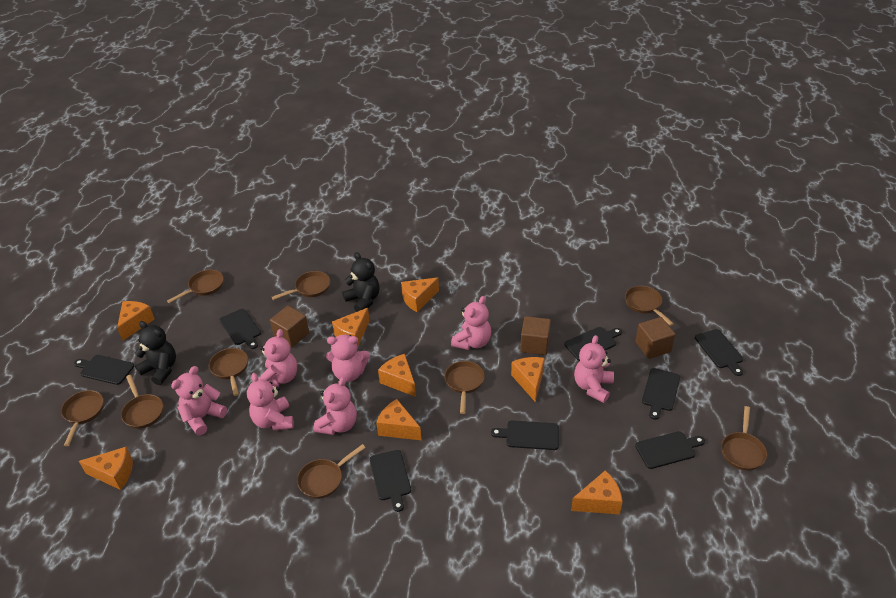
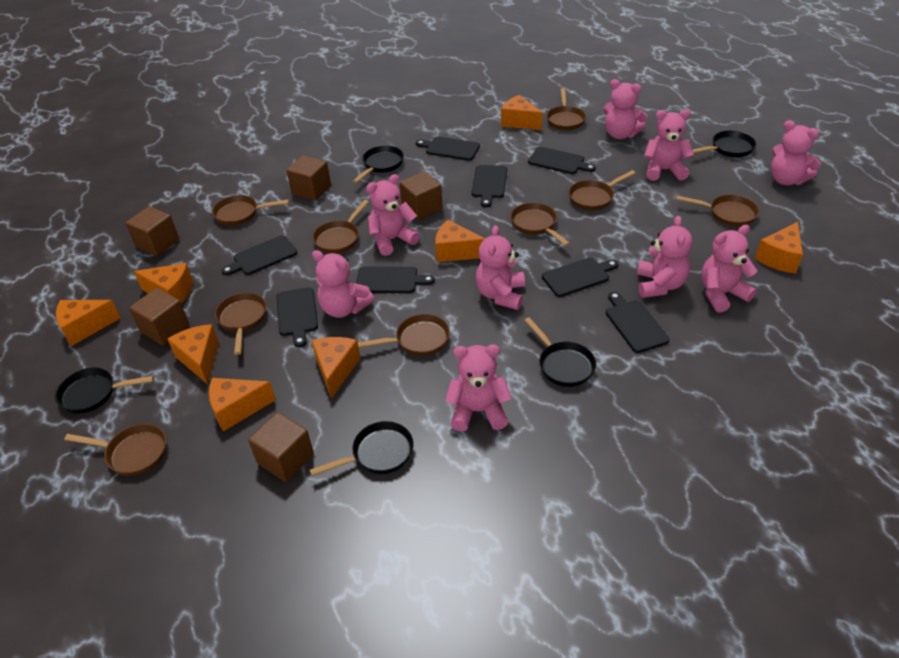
black pan: none = 0 -> [55,367,154,414] [310,421,414,476] [353,145,404,183] [524,317,596,387] [692,130,756,157] = 5
black teddy bear: [135,321,176,385] [342,252,380,312] = 2 -> none = 0
brown cube: [270,306,309,347] [520,316,551,355] [635,317,675,359] = 3 -> [126,206,179,256] [129,288,189,345] [248,412,314,482] [287,155,331,201] [399,171,443,220] = 5
pink teddy bear: [171,366,227,435] [247,373,294,431] [258,329,297,387] [313,377,357,435] [326,334,370,382] [451,296,491,350] [574,335,614,403] = 7 -> [312,250,374,318] [366,174,420,256] [445,344,512,432] [476,225,525,310] [603,79,648,139] [637,216,693,298] [644,110,694,181] [701,225,757,312] [771,120,821,185] = 9

